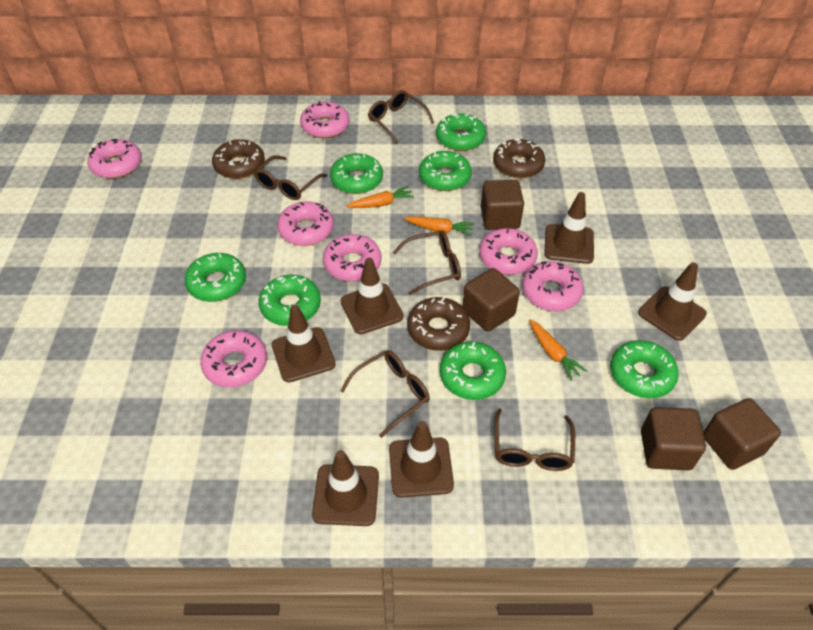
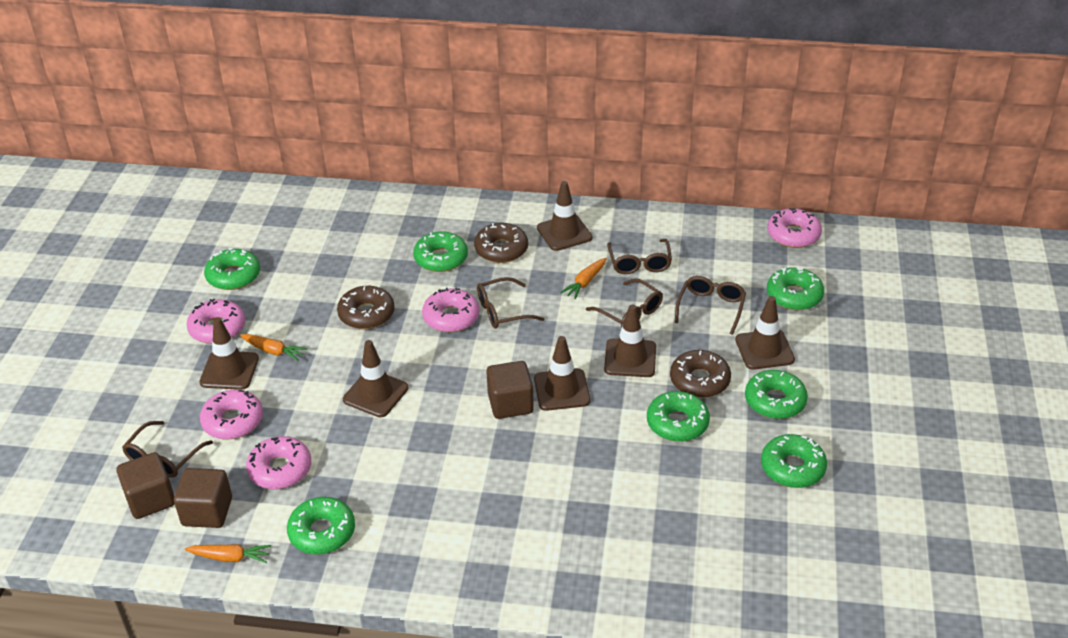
brown cube: [462,268,520,332] [481,180,524,230] [641,407,706,470] [703,398,781,470] = 4 -> [116,452,175,519] [174,468,232,528] [486,361,534,419] = 3
pink donut: [87,139,142,179] [200,330,267,387] [277,201,334,246] [300,101,349,138] [323,234,382,281] [479,228,538,275] [522,261,584,311] = 7 -> [186,299,245,344] [200,390,263,440] [246,436,311,489] [422,287,479,332] [767,208,822,248] = 5

